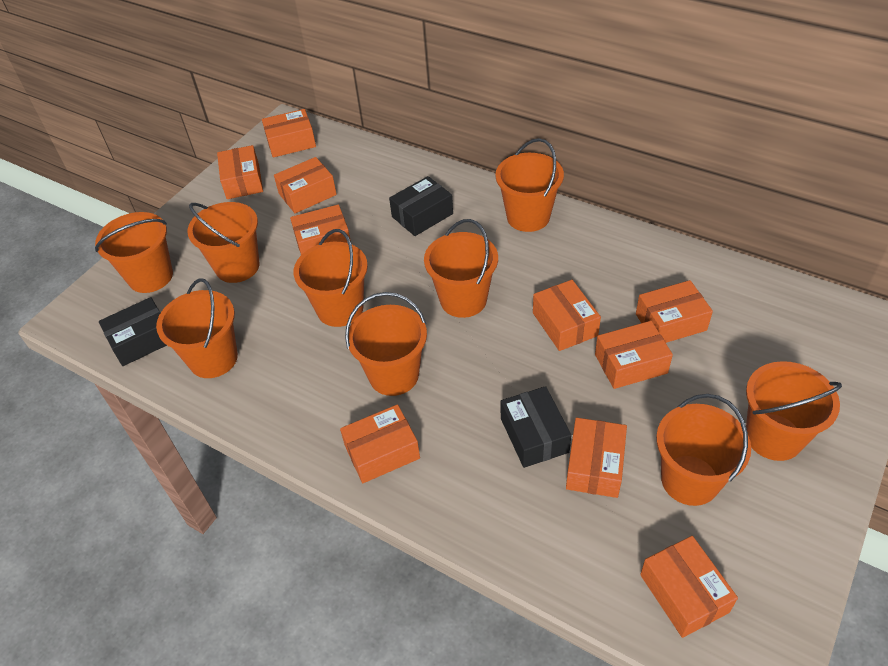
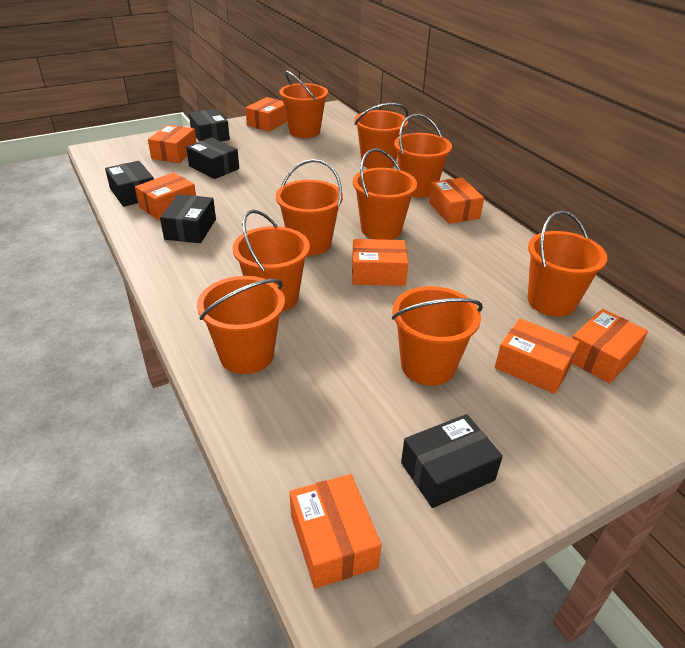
black box: [99,297,167,366] [389,176,453,236] [501,386,571,468] = 3 -> [105,161,154,207] [160,194,216,243] [186,138,239,179] [189,109,230,141] [401,414,503,508] = 5
orange box: [217,145,263,199] [262,109,316,157] [274,157,337,213] [290,205,351,255] [340,404,420,483] [533,280,601,351] [566,418,627,498] [595,321,673,389] [636,280,713,343] [640,536,738,638] = 10 -> [135,172,196,220] [148,125,197,163] [245,97,287,132] [290,474,382,589] [352,239,408,286] [429,178,484,224] [495,318,580,394] [572,309,648,384] = 8

